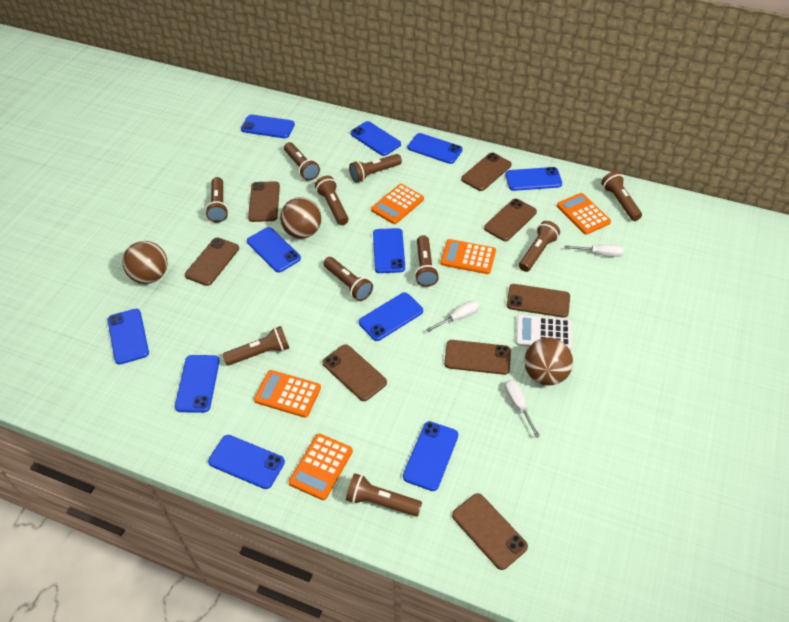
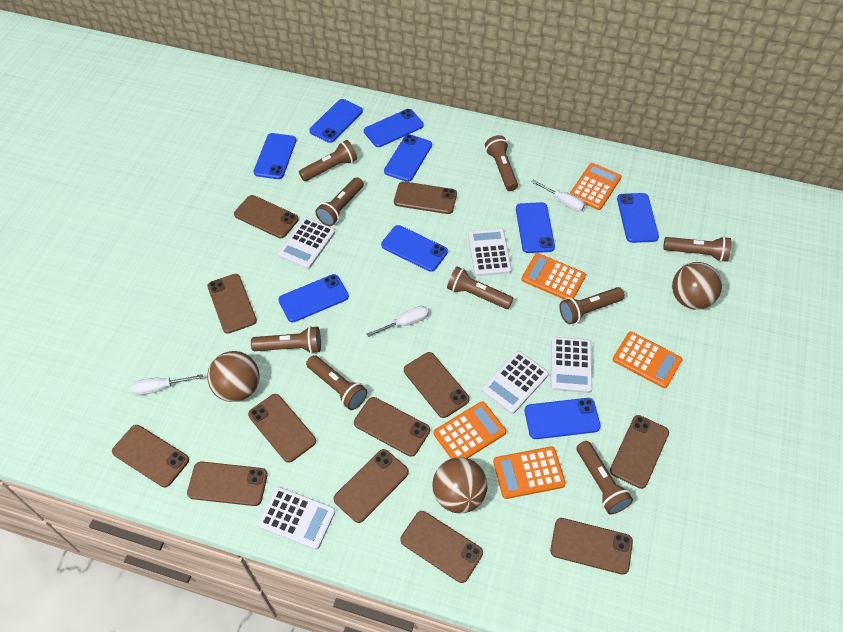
blue phone: [108,309,149,365] [175,355,220,413] [208,435,285,489] [241,114,295,138] [247,227,301,273] [350,121,401,156] [359,293,423,341] [373,228,405,273] [403,421,458,491] [408,133,463,164] [505,167,562,191] = 11 -> [254,133,296,179] [278,274,349,322] [309,99,363,143] [364,109,424,147] [381,225,448,272] [384,134,432,182] [516,202,555,253] [525,398,601,439] [617,193,659,243] = 9
brown flashlight: [205,177,229,222] [223,326,289,366] [284,142,320,181] [315,176,348,225] [323,257,373,301] [346,473,422,516] [349,154,402,183] [415,235,439,287] [519,221,560,272] [601,171,642,221] = 10 -> [251,326,321,354] [299,140,357,181] [306,355,367,410] [315,177,364,226] [447,267,513,309] [485,135,518,191] [559,287,625,324] [576,441,633,514] [663,236,731,262] = 9
brown phone: [185,238,239,286] [248,181,280,222] [322,344,387,401] [444,340,511,375] [452,493,528,570] [461,153,512,191] [484,199,537,241] [507,284,570,318] = 8 -> [112,425,189,487] [187,461,268,506] [207,274,257,334] [234,195,299,238] [248,394,316,463] [333,449,409,523] [354,397,430,457] [394,181,457,214] [400,511,483,583] [404,352,470,418] [550,518,633,575] [610,415,669,489] = 12
white calculator: [516,315,572,350] = 1 -> [258,487,335,550] [278,217,335,269] [468,228,512,276] [482,351,549,414] [551,337,592,393] = 5

